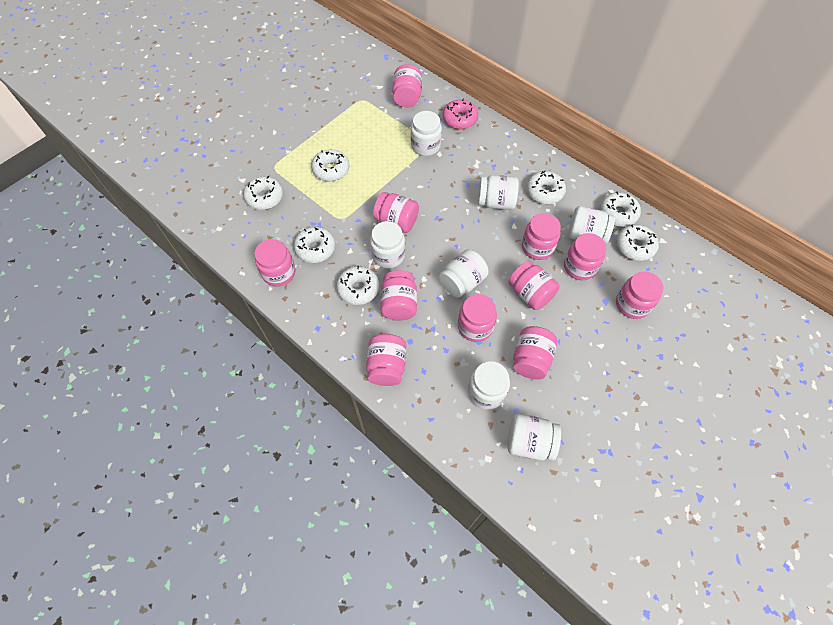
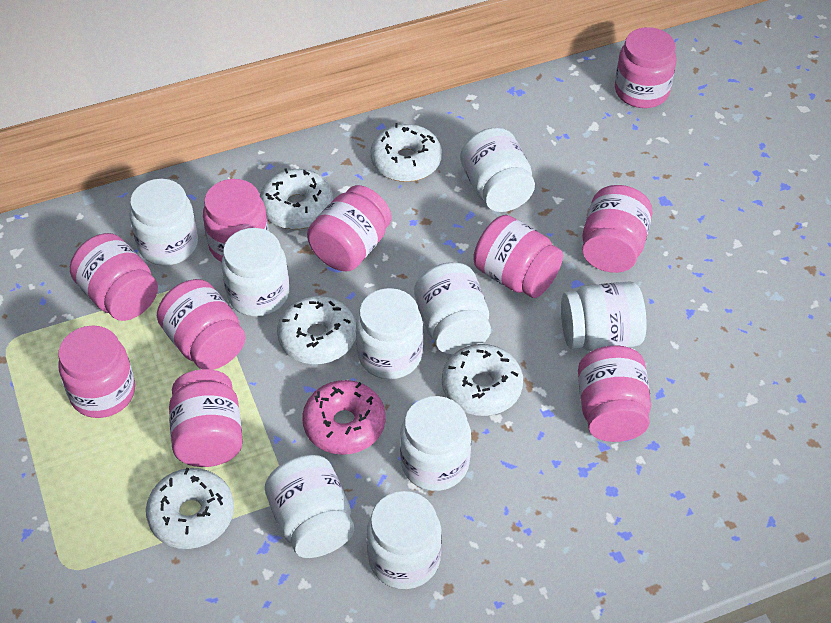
pink jar: [254,239,296,287] [366,334,406,386] [373,192,419,233] [380,270,417,320] [392,64,422,108] [458,294,497,342] [508,261,560,310] [513,326,557,379] [522,213,561,260] [564,233,606,280] [616,271,663,319] = 11 -> [58,325,135,418] [70,233,158,321] [157,279,245,370] [169,369,243,467] [203,179,269,262] [307,185,391,271] [473,215,563,298] [578,345,651,442] [582,185,653,273] [615,27,676,108] = 10
white donut: [243,176,283,210] [294,227,335,263] [311,149,349,181] [337,266,379,305] [527,171,566,204] [600,192,641,227] [616,224,659,261] = 7 -> [146,468,234,549] [260,168,333,229] [277,296,356,364] [370,123,442,182] [442,344,523,416] = 5
white jar: [370,221,405,268] [411,111,442,156] [439,249,489,298] [468,361,510,410] [478,175,519,210] [508,414,561,460] [568,206,615,244] = 7 -> [129,179,198,266] [221,228,289,317] [265,455,354,558] [356,288,423,379] [367,491,442,589] [400,396,471,491] [414,262,491,354] [460,127,535,212] [561,282,647,351] = 9

